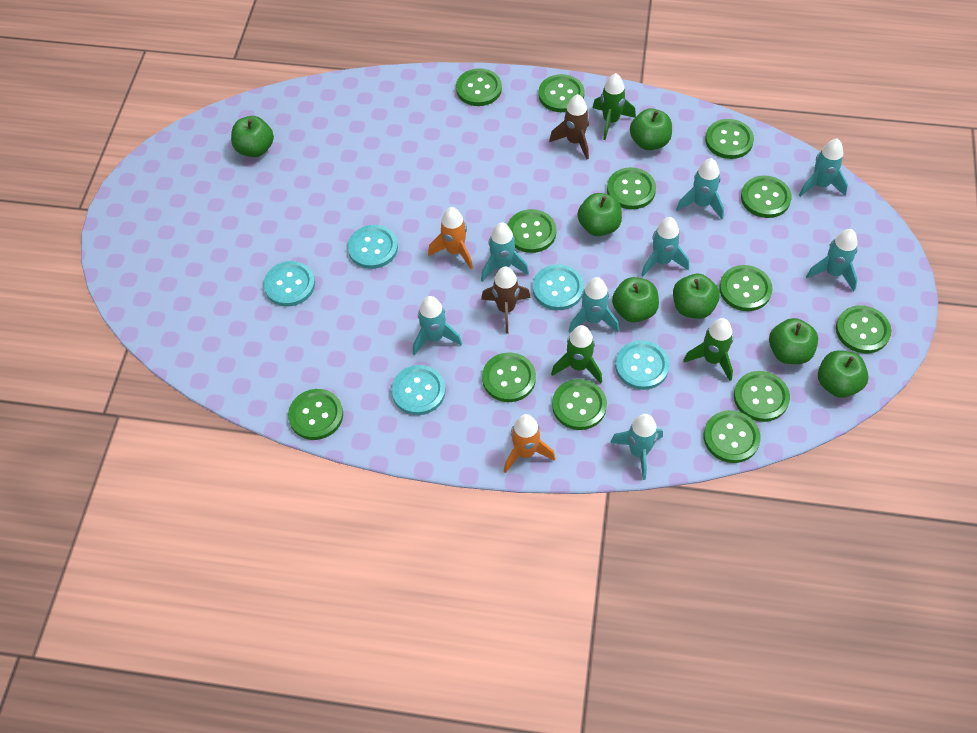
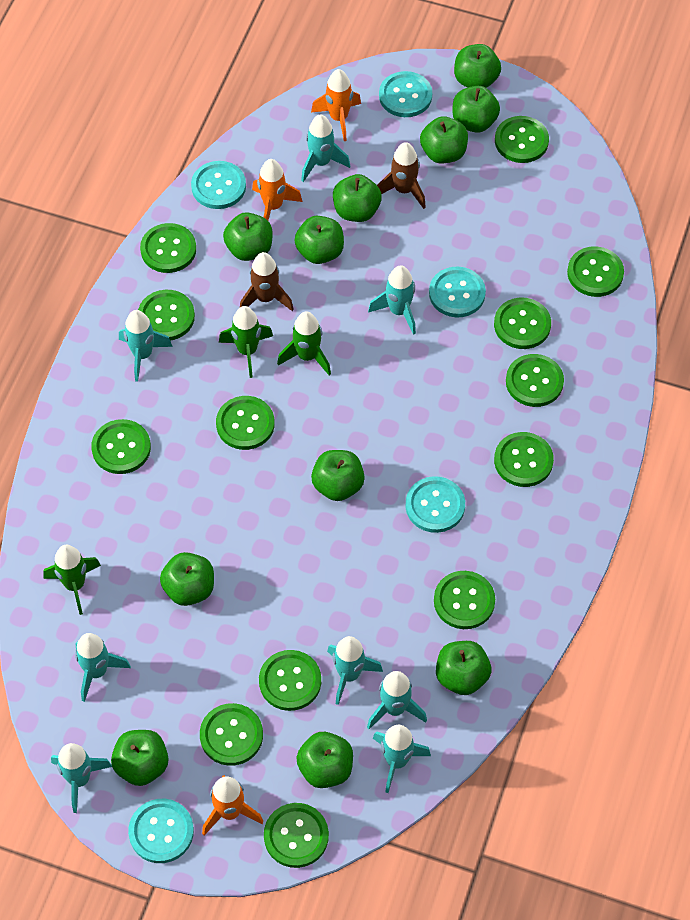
green apple: [231,116,274,157] [577,193,622,236] [612,277,659,322] [630,108,672,150] [673,274,720,319] [769,318,818,364] [818,350,869,398] = 7 -> [111,730,168,786] [160,552,214,606] [223,212,273,261] [294,216,344,264] [296,732,353,788] [311,450,365,501] [333,174,382,222] [420,116,468,164] [436,641,491,695] [453,86,500,133] [454,44,501,88] = 11
orange rocket: [428,207,473,269] [504,414,556,473] = 2 -> [202,775,264,836] [252,159,303,221] [311,69,361,141] = 3

